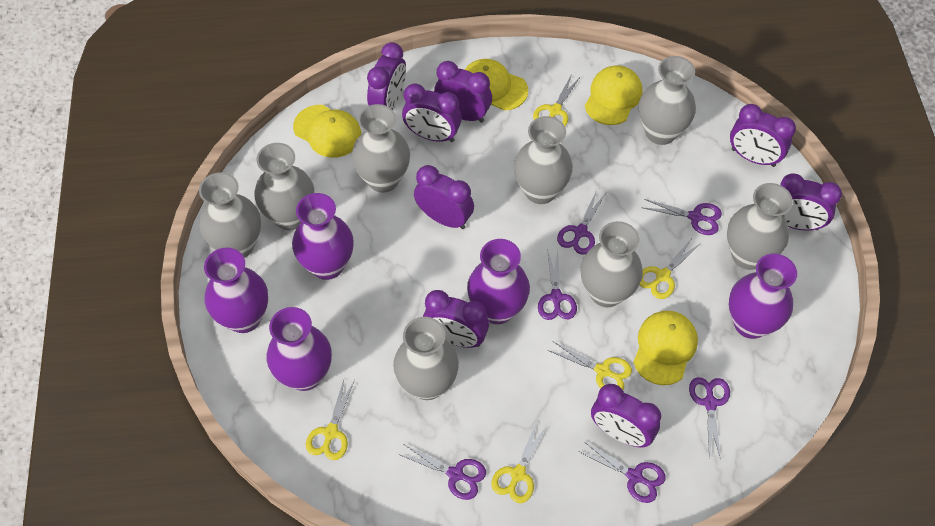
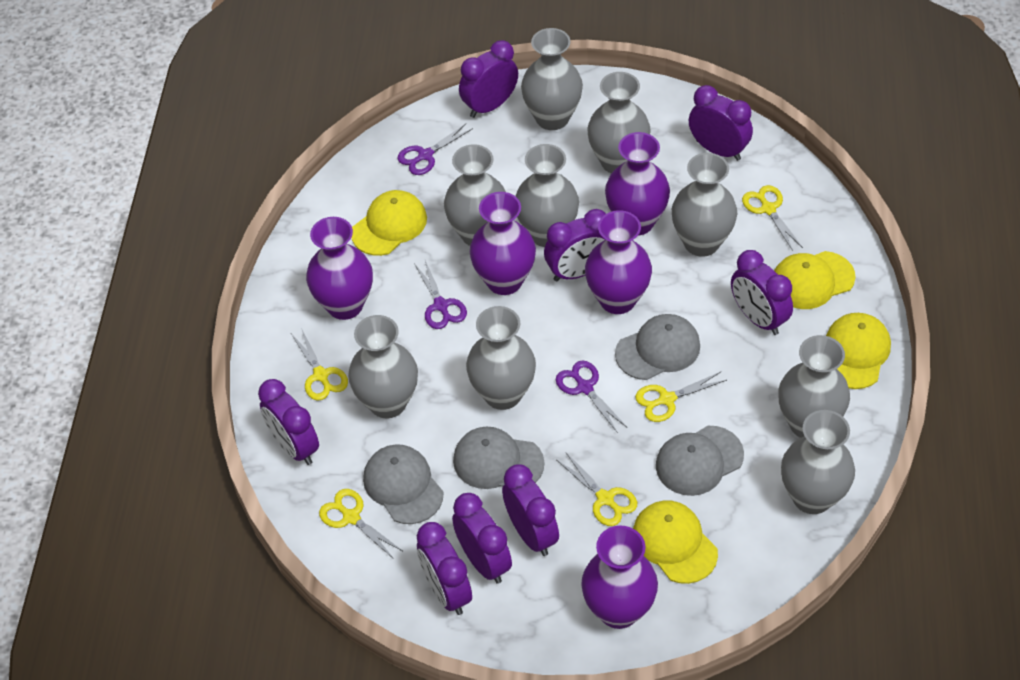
grey cap: none = 0 -> [363,444,443,524] [453,427,545,489] [615,314,700,380] [656,426,744,496] = 4
grey vase: [199,172,261,258] [254,143,314,230] [352,104,410,193] [393,317,459,400] [514,116,573,204] [581,221,643,307] [639,56,696,145] [727,183,793,270] = 8 -> [348,315,418,418] [444,144,506,246] [466,306,536,410] [516,144,579,247] [521,28,583,130] [587,72,651,173] [672,153,737,256] [778,335,850,438] [781,410,855,514] = 9
purple scissors: [398,444,486,500] [538,249,577,320] [557,190,606,255] [578,441,666,503] [644,199,722,235] [689,377,730,460] = 6 -> [397,124,473,175] [414,260,467,329] [556,360,628,433] = 3

